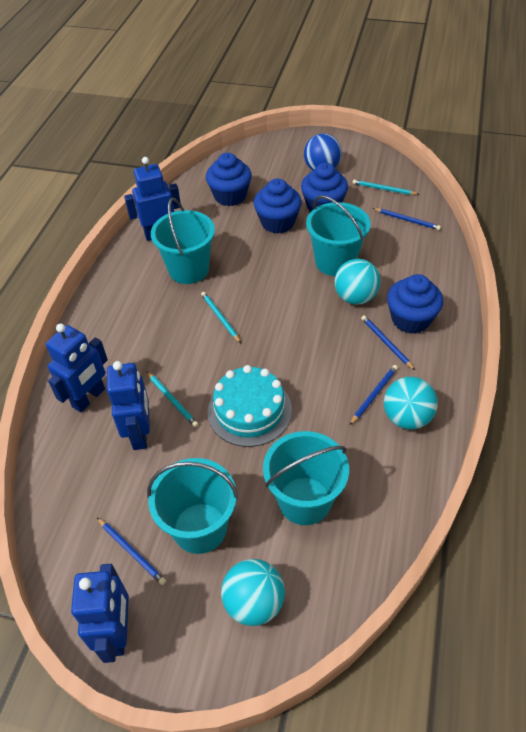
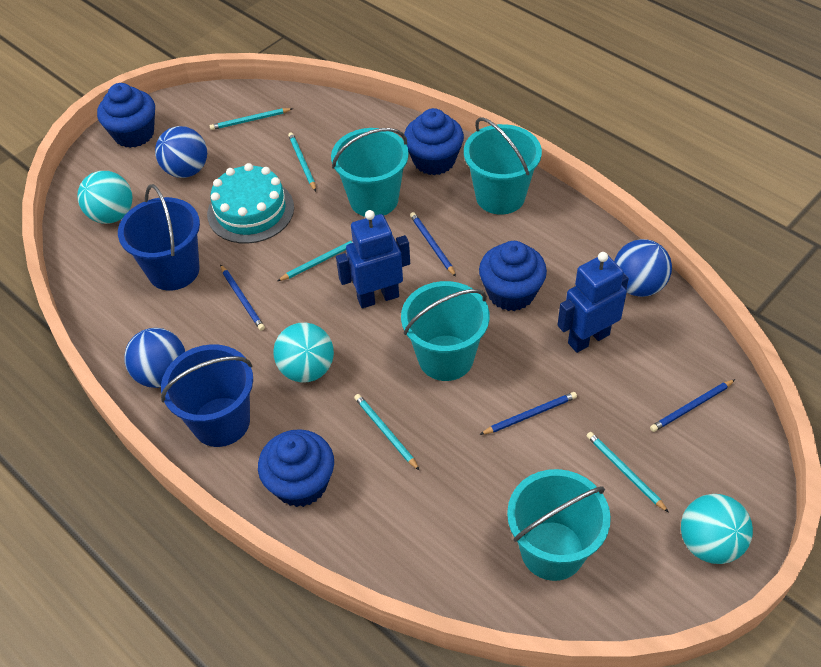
blue ball: [304,133,342,170] = 1 -> [124,328,185,388] [155,126,207,178] [614,239,672,297] = 3
blue bucket: none = 0 -> [118,184,200,291] [161,344,253,447] = 2
blue robot: [46,323,108,412] [71,564,129,663] [107,361,150,450] [124,157,181,241] = 4 -> [336,210,410,308] [558,252,629,353] = 2
turquoise pencil: [146,371,198,427] [201,292,241,343] [353,180,420,195] = 3 -> [210,108,293,130] [278,240,353,281] [288,132,316,191] [354,394,420,471] [586,432,669,513] = 5

